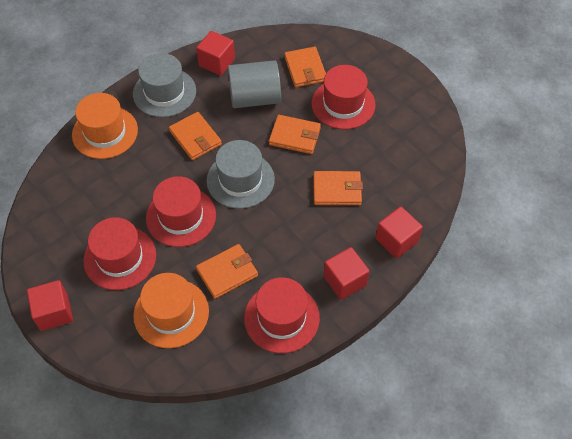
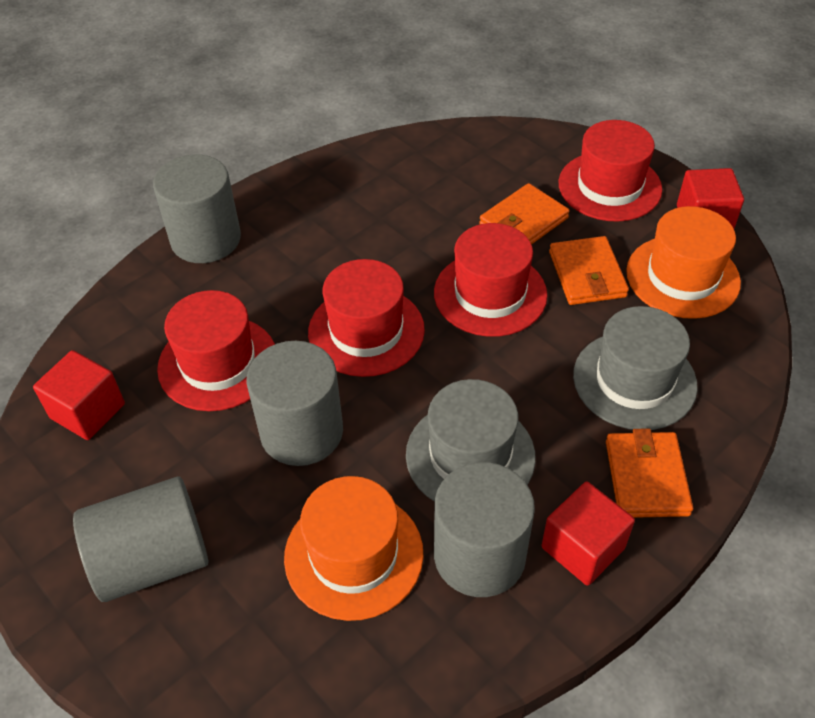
grey cylinder: [228,60,281,108] = 1 -> [73,476,208,602] [153,154,241,263] [247,341,343,466] [434,462,535,597] = 4
orange wallet: [169,112,222,160] [196,244,258,299] [269,115,321,154] [284,47,326,87] [313,171,363,205] = 5 -> [479,183,570,245] [549,236,629,305] [606,428,693,518] = 3
red cube: [27,280,73,331] [196,31,235,76] [323,247,370,300] [376,206,423,259] = 4 -> [33,350,125,440] [542,481,635,586] [677,168,744,229] = 3

